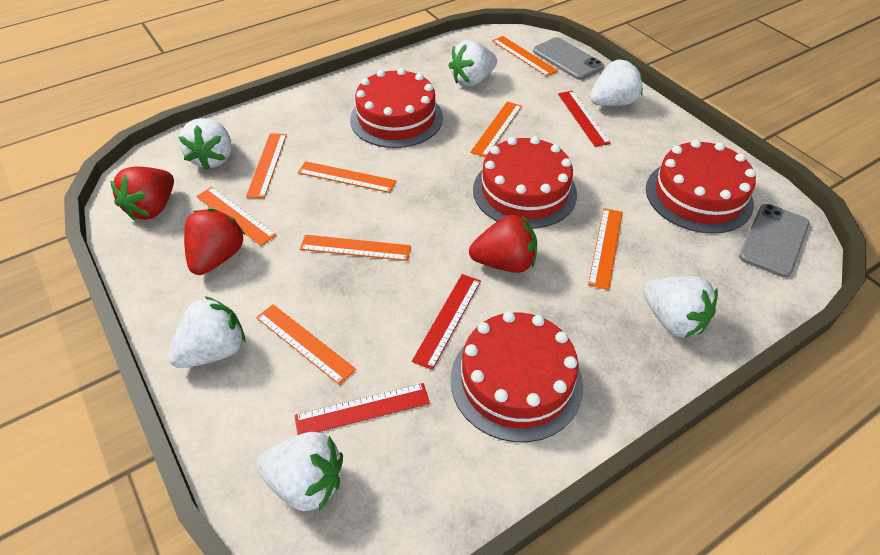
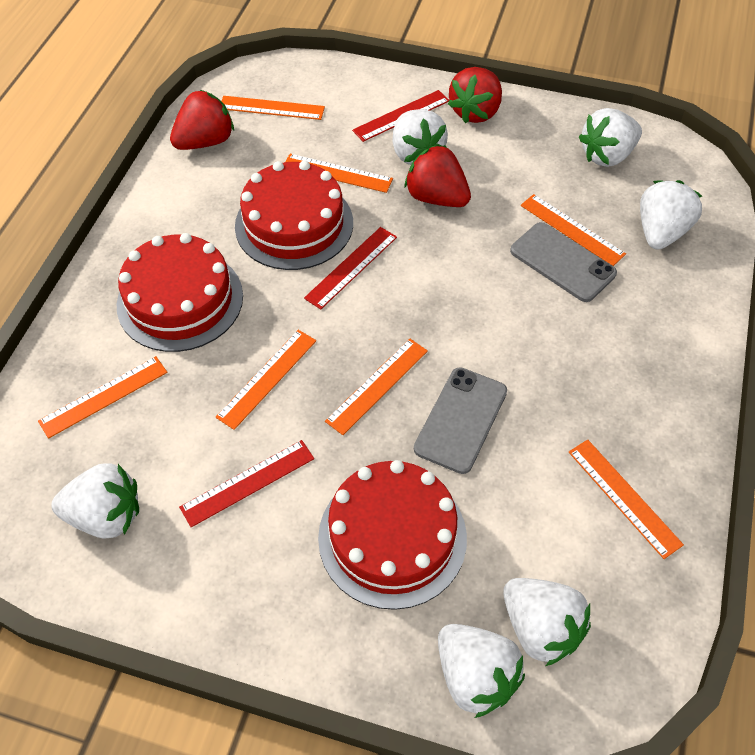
orange ruler: [196,187,276,246] [246,133,287,198] [256,304,356,385] [298,161,396,193] [300,235,411,261] [470,102,522,157] [492,36,558,76] [588,208,623,290] = 8 -> [38,356,167,439] [216,330,316,430] [222,96,325,120] [285,154,393,193] [325,339,428,435] [521,194,626,266] [569,439,684,559] = 7
red cake: [350,68,443,148] [451,311,583,442] [473,136,577,229] [646,140,756,234] = 4 -> [117,233,243,352] [235,160,353,270] [318,460,467,610] = 3

